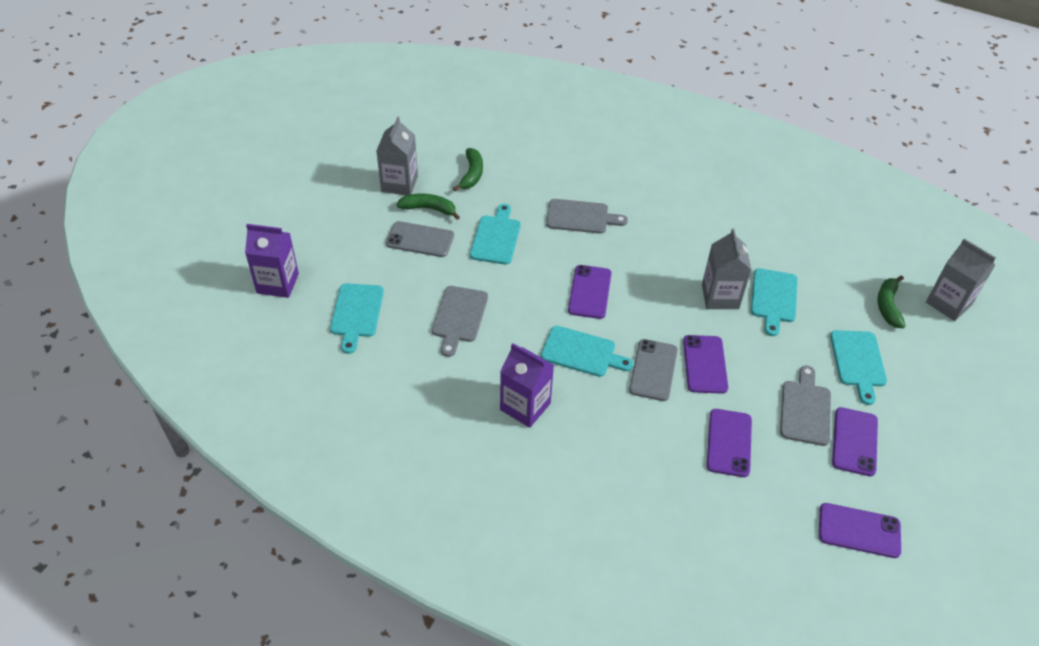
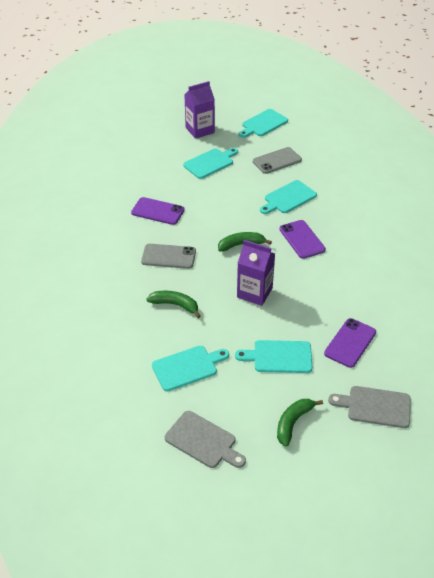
grey carton: [376,117,418,195] [702,228,752,309] [926,238,996,321] = 3 -> none = 0
grey cutting board: [432,286,488,357] [546,199,628,234] [780,366,831,446] = 3 -> [165,411,246,468] [328,386,411,428] = 2
purple phone: [568,265,612,319] [683,335,728,394] [706,409,752,477] [819,503,901,558] [832,407,878,476] = 5 -> [131,197,185,225] [279,220,326,259] [324,318,376,368] = 3

